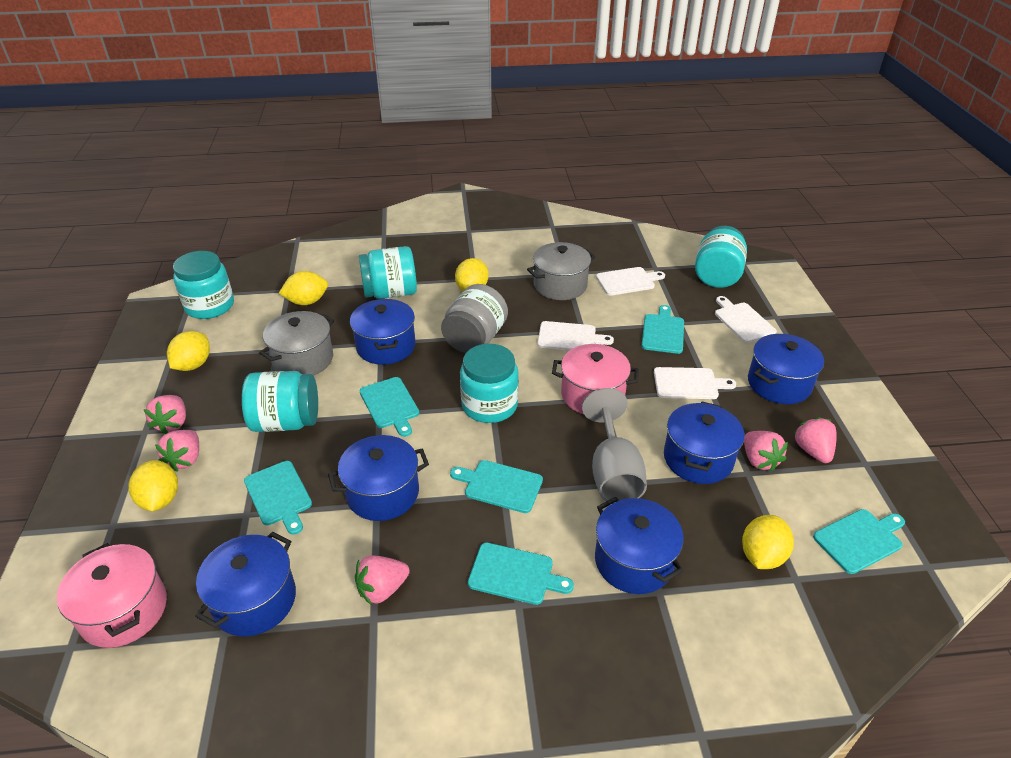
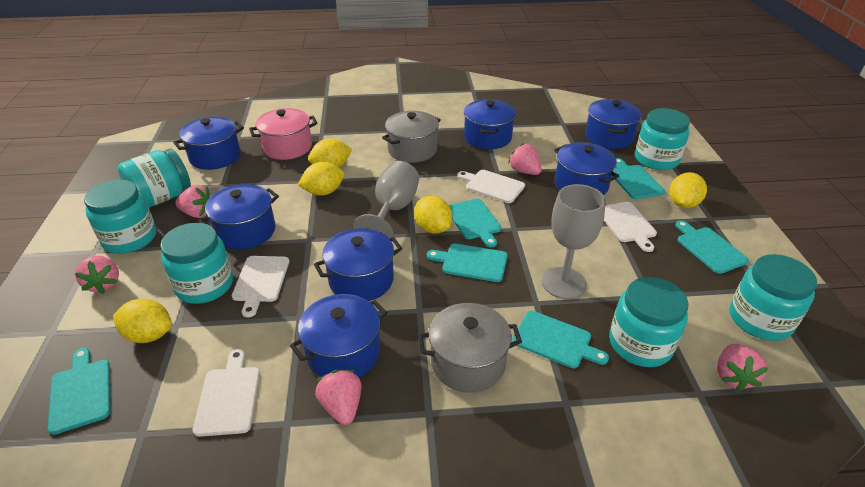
blue pot: [195,532,296,636] [328,435,429,521] [350,299,416,365] [595,497,684,594] [664,402,745,484] [748,334,824,404] = 6 -> [173,117,244,170] [199,184,279,250] [290,294,387,377] [314,228,403,301] [464,99,516,149] [554,142,619,195] [585,99,642,149] = 7
grey goblet: [582,388,647,503] = 1 -> [353,161,419,242] [542,184,606,299] = 2
grey jar: [441,284,508,353] = 1 -> none = 0
pink pot: [57,543,167,648] [552,344,639,414] = 2 -> [249,108,317,160] = 1
turquoise jar: [173,251,234,319] [242,371,318,432] [359,246,417,299] [460,344,519,423] [695,226,747,288] = 5 -> [84,180,156,254] [118,149,191,208] [160,223,233,304] [609,277,689,367] [635,108,690,170] [730,254,817,341] = 6

